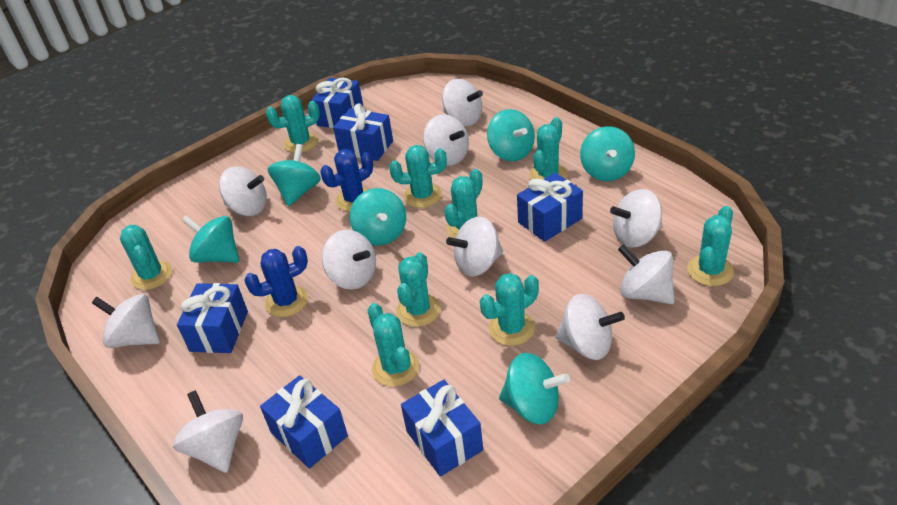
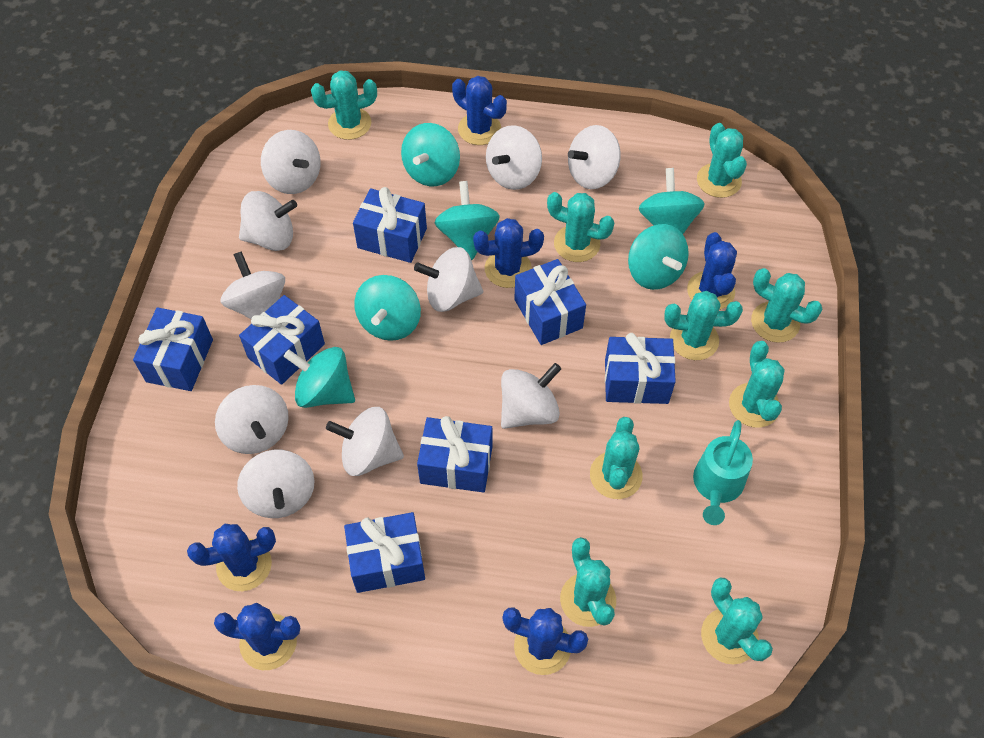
blue cactus: [244,246,308,317] [320,149,373,211] = 2 -> [187,524,276,591] [214,603,300,670] [452,76,507,145] [473,218,544,288] [503,608,588,675] [687,232,737,310] = 6
blue gift: [177,283,248,353] [260,375,348,468] [311,78,363,128] [333,103,393,161] [401,380,483,477] [517,173,583,242] = 6 -> [133,307,213,391] [239,295,325,385] [344,512,425,593] [353,187,427,263] [417,416,492,493] [514,259,586,345] [605,333,676,404] = 7
turquoise watering can: none = 0 -> [693,420,753,525] = 1

